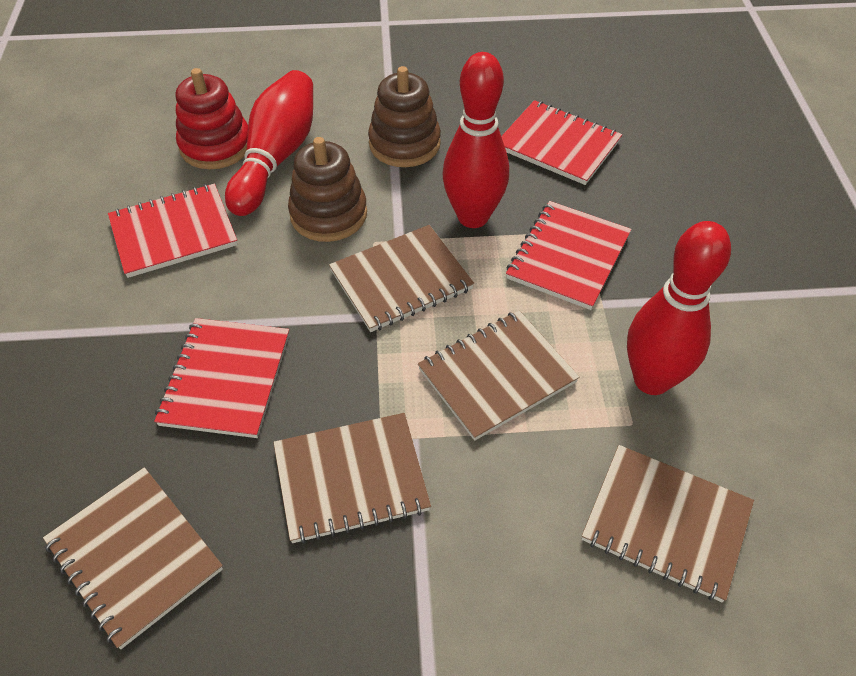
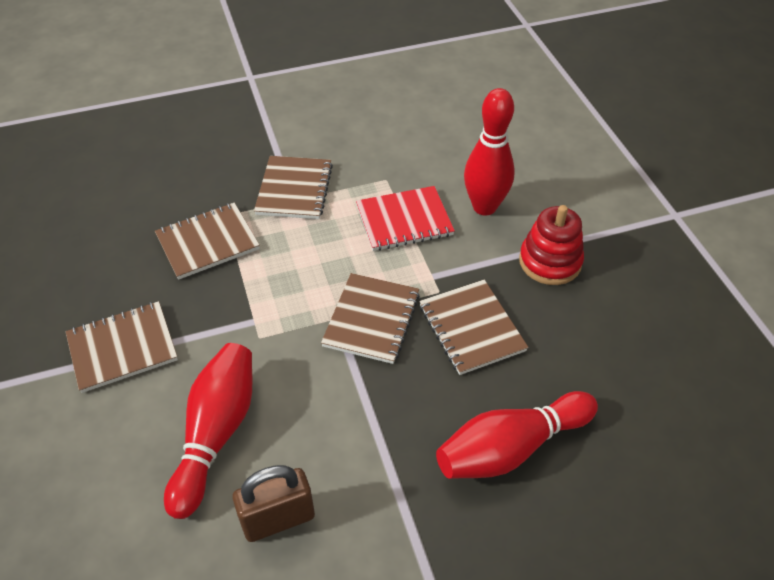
brown padlock: none = 0 -> [232,465,315,542] = 1
brown stacking toy: [288,137,367,242] [368,66,441,167] = 2 -> none = 0
red notebook: [108,184,238,278] [154,318,289,438] [501,100,622,185] [506,201,631,310] = 4 -> [356,186,455,251] = 1

